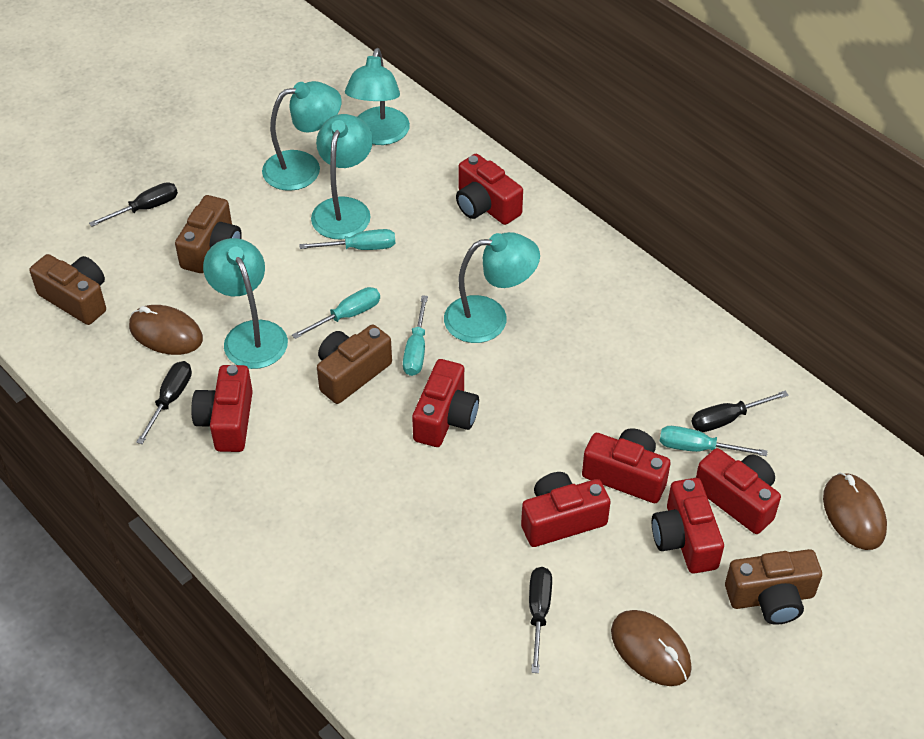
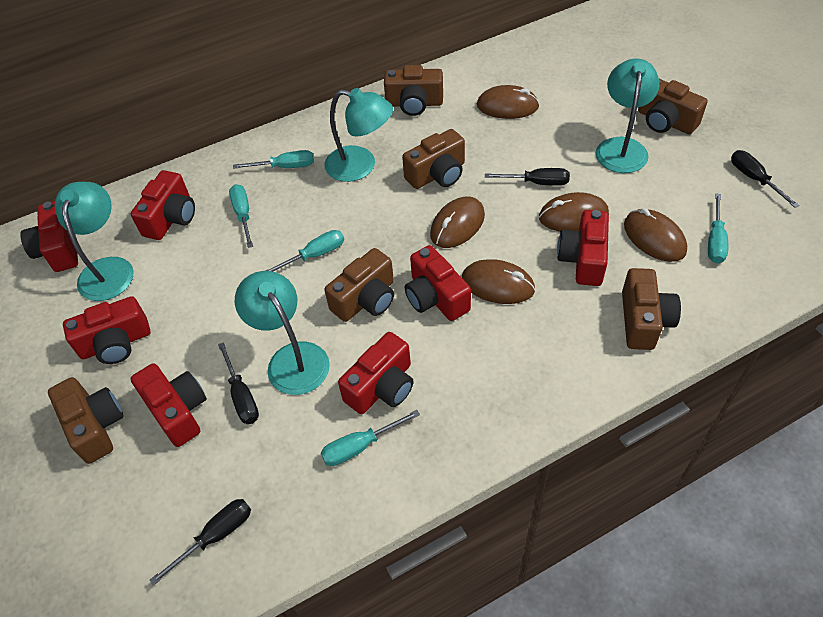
brown camera: [29,254,106,325] [175,195,242,273] [317,325,392,404] [725,549,822,625] = 4 -> [48,377,124,464] [325,248,394,322] [384,65,443,116] [402,129,465,189] [622,268,681,350] [638,79,708,134] = 6
brown mouse: [129,305,203,355] [611,610,692,686] [823,473,887,550] = 3 -> [430,197,485,248] [462,259,535,304] [477,85,540,119] [539,192,609,232] [624,208,687,262] = 5
turquoise lamp: [203,238,288,369] [262,81,342,191] [311,114,373,239] [345,48,410,145] [444,232,540,343] = 5 -> [55,182,134,301] [235,271,330,395] [325,88,393,182] [596,58,660,173] = 4
turquoise screwdriver: [292,287,380,339] [299,229,395,250] [403,295,428,376] [660,426,768,456] = 4 -> [229,184,253,248] [233,150,314,169] [266,230,344,271] [321,410,420,466] [708,193,728,263] = 5

